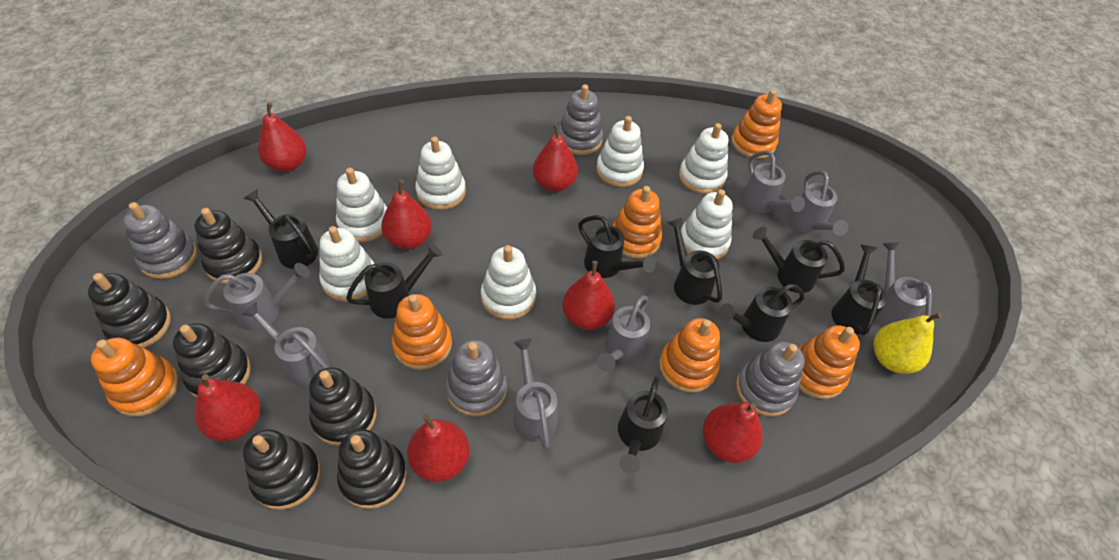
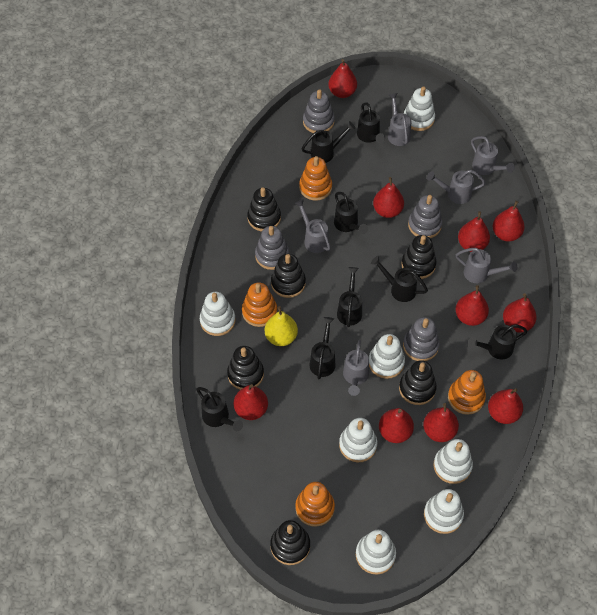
grey watering can: [203,263,310,331] [241,302,330,387] [513,339,558,449] [597,295,650,372] [742,151,805,213] [790,171,849,236] [876,242,932,326] = 7 -> [294,199,331,253] [343,340,369,396] [388,93,411,146] [427,170,486,204] [456,248,517,283] [471,136,515,175] = 6
orange stacking toy: [91,338,178,417] [392,294,452,370] [613,186,662,259] [659,318,720,393] [731,89,782,159] [798,325,860,399] = 6 -> [242,283,277,327] [295,482,335,527] [299,156,332,201] [448,370,486,415] = 4
red pear: [194,374,260,441] [258,103,307,172] [381,180,432,249] [407,414,470,482] [533,124,578,192] [563,261,615,330] [703,402,763,463] = 7 -> [234,384,268,420] [328,59,357,98] [373,177,404,218] [379,408,414,443] [423,403,459,442] [455,285,489,326] [458,211,490,252] [488,388,523,424] [493,201,525,242] [503,293,537,333] = 10

